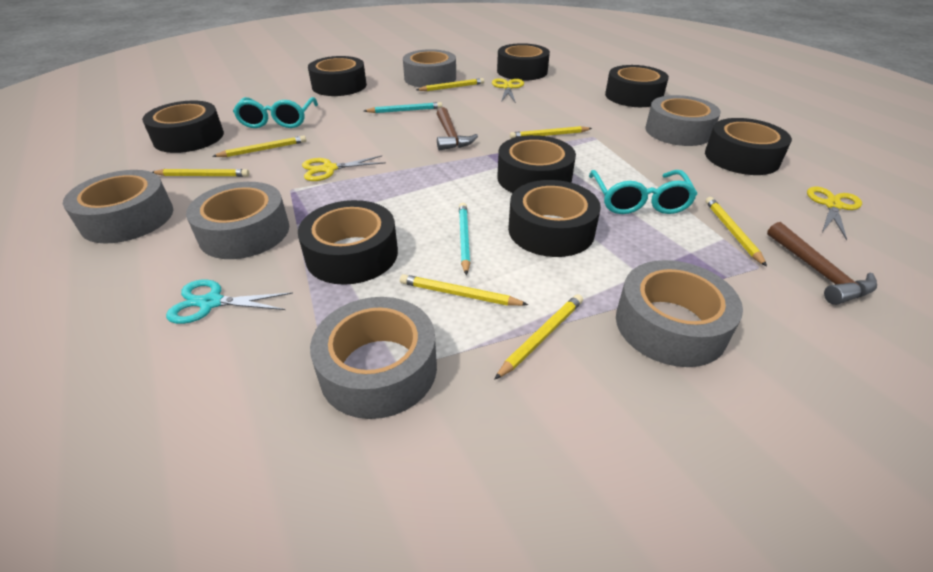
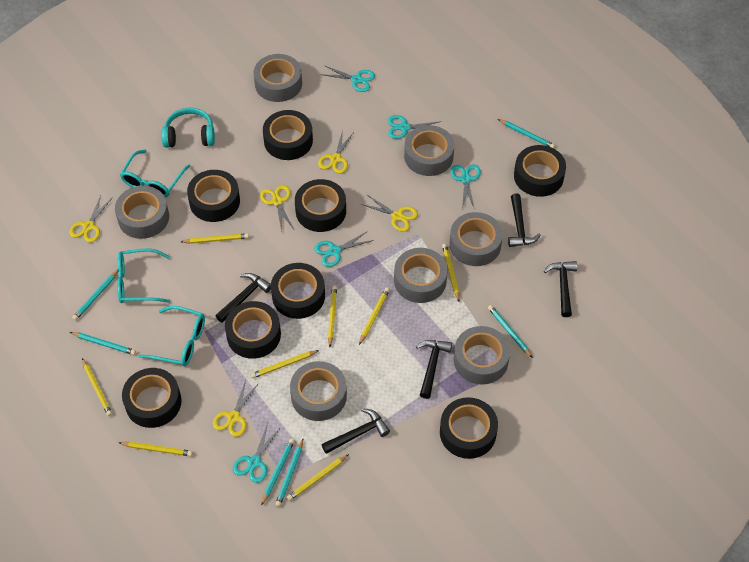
black hammer: none = 0 -> [216,273,271,323] [321,408,390,454] [416,340,452,399] [508,193,541,247] [544,261,577,317] = 5
brown hammer: [436,107,478,151] [767,222,877,305] = 2 -> none = 0
grey tape: [63,170,173,243] [186,182,289,259] [310,297,437,419] [403,49,456,87] [616,260,743,367] [645,95,721,146] = 6 -> [115,186,169,239] [254,54,302,102] [290,361,347,421] [394,248,448,303] [404,125,454,176] [450,212,503,266] [454,326,510,385] = 7
turquoise glasses: [233,97,318,128] [589,170,697,214] = 2 -> [117,249,170,303] [120,150,190,197] [138,306,205,366] = 3
turquoise headphones: none = 0 -> [162,108,215,148] = 1
turquoise pencil: [364,102,442,113] [459,203,470,275] = 2 -> [70,332,136,355] [72,270,118,321] [261,438,295,506] [275,439,303,507] [488,305,533,358] [498,119,555,148] = 6
turquoise scissors: [166,280,293,324] = 1 -> [233,423,281,483] [314,231,374,267] [320,66,375,92] [388,115,442,139] [450,165,481,209] = 5
yellow pencil: [153,169,249,177] [212,135,306,157] [400,274,529,306] [416,78,484,91] [494,294,583,380] [510,126,592,139] [706,197,767,267] = 7 -> [82,358,112,416] [119,441,193,456] [181,233,249,244] [251,350,319,378] [287,454,349,501] [328,286,337,347] [359,288,390,345] [442,244,460,302] = 8
yellow scissors: [302,156,386,181] [492,78,524,103] [807,187,862,240] = 3 -> [69,195,112,243] [213,380,259,437] [260,185,294,232] [318,130,354,174] [361,195,418,232] = 5

